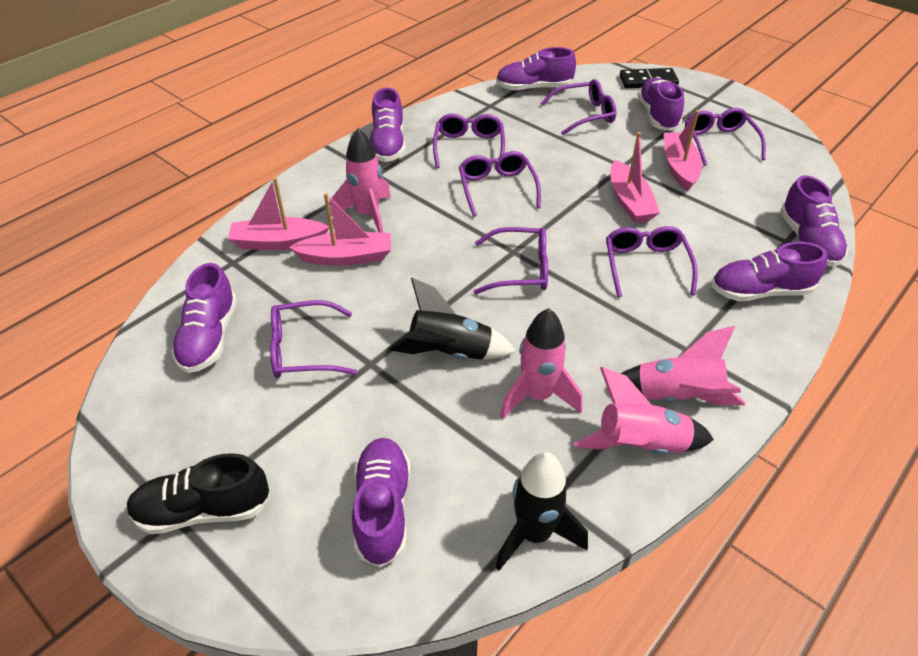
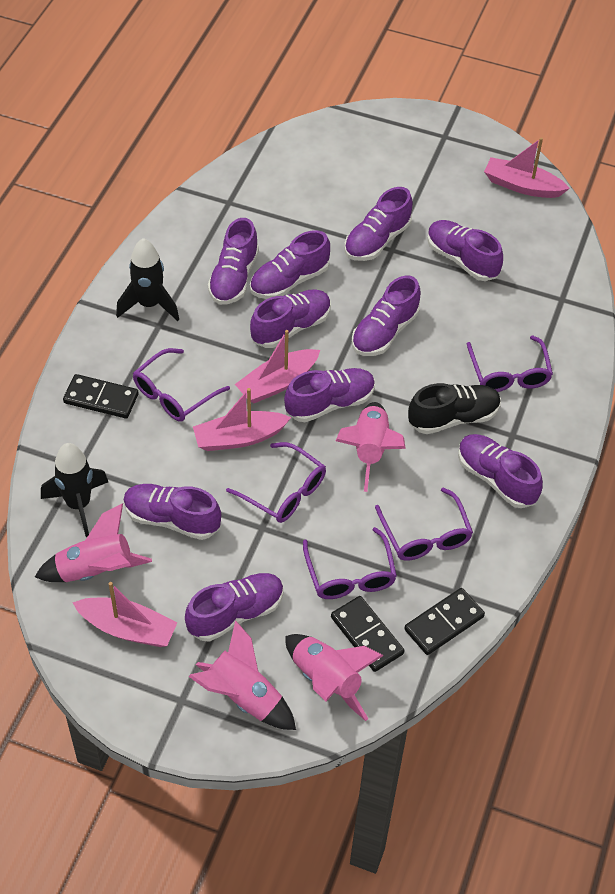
black domino: [620,68,679,88] = 1 -> [63,374,139,419] [331,596,404,672] [404,588,485,655] = 3
purple glasses: [270,300,357,378] [433,114,505,168] [459,151,541,217] [473,227,548,294] [541,79,616,135] [606,226,698,297] [685,108,766,166] = 7 -> [133,348,230,422] [226,442,326,523] [303,527,397,599] [375,487,473,561] [467,335,553,392] = 5
purple shoe: [171,263,237,373] [352,438,410,567] [370,88,405,162] [496,47,576,91] [638,78,684,131] [711,242,828,301] [780,175,848,267] = 7 -> [123,484,221,540] [185,573,284,641] [208,218,259,305] [250,230,330,299] [250,289,331,348] [284,368,375,422] [344,187,413,261] [352,276,420,356] [427,220,503,281] [458,434,543,508] = 10

